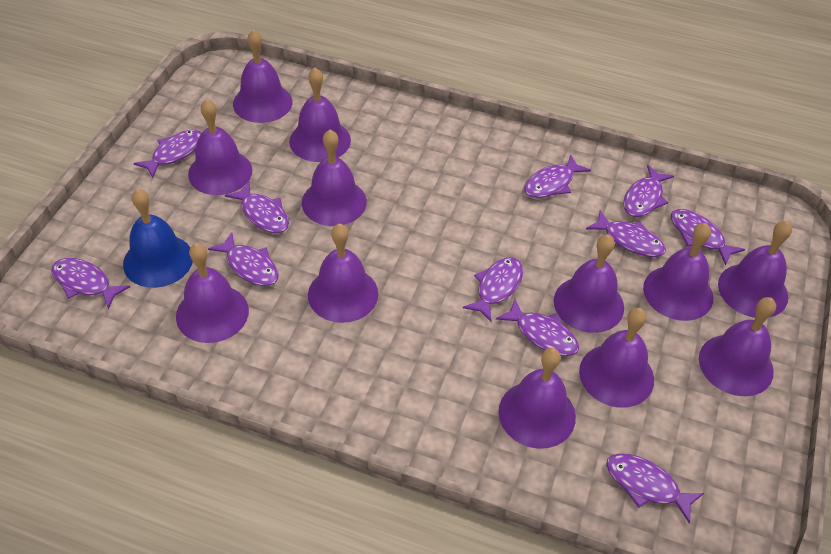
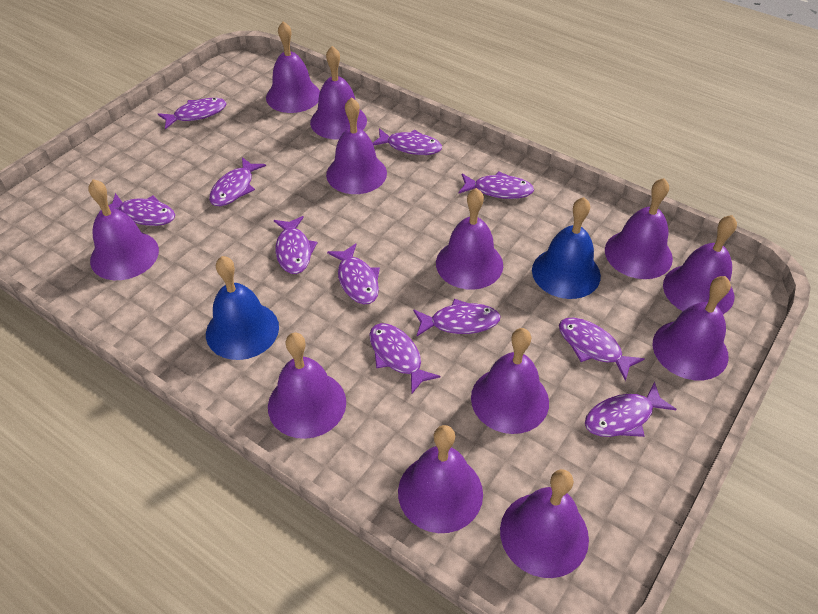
blue bell: [123,189,193,288] = 1 -> [206,256,279,360] [532,197,601,299] = 2

